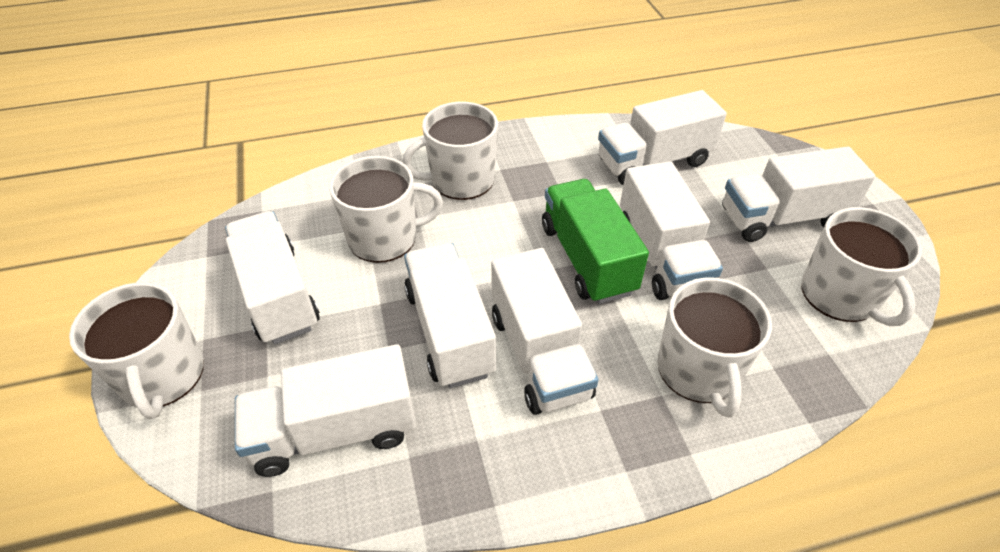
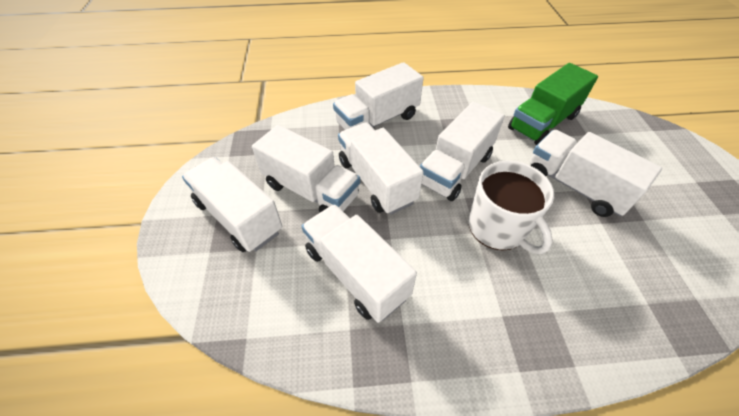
white mug: [69,282,204,419] [329,156,443,263] [402,102,498,200] [658,277,772,418] [801,207,922,326] = 5 -> [468,161,554,254] = 1

